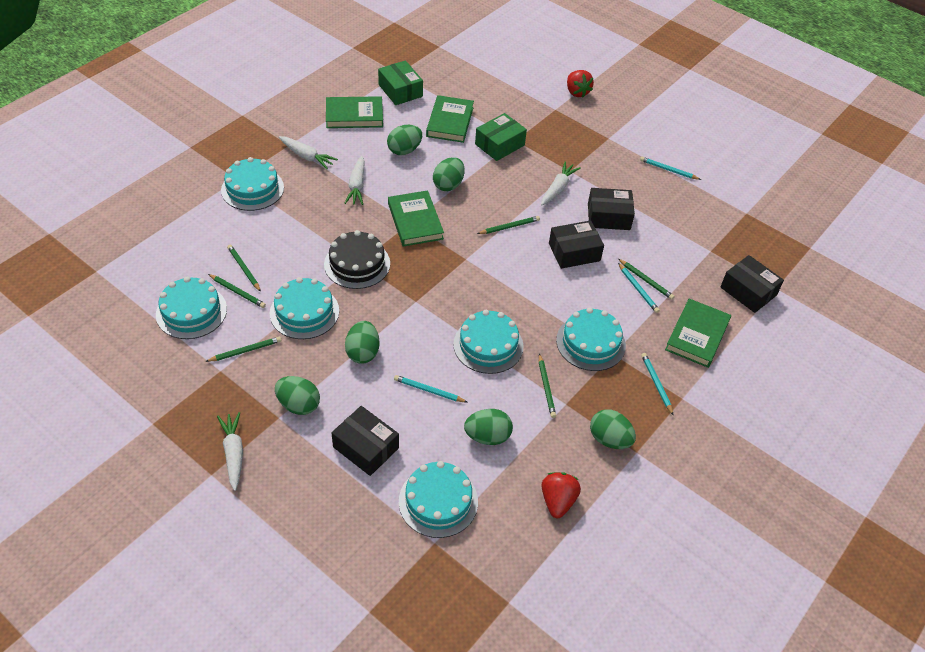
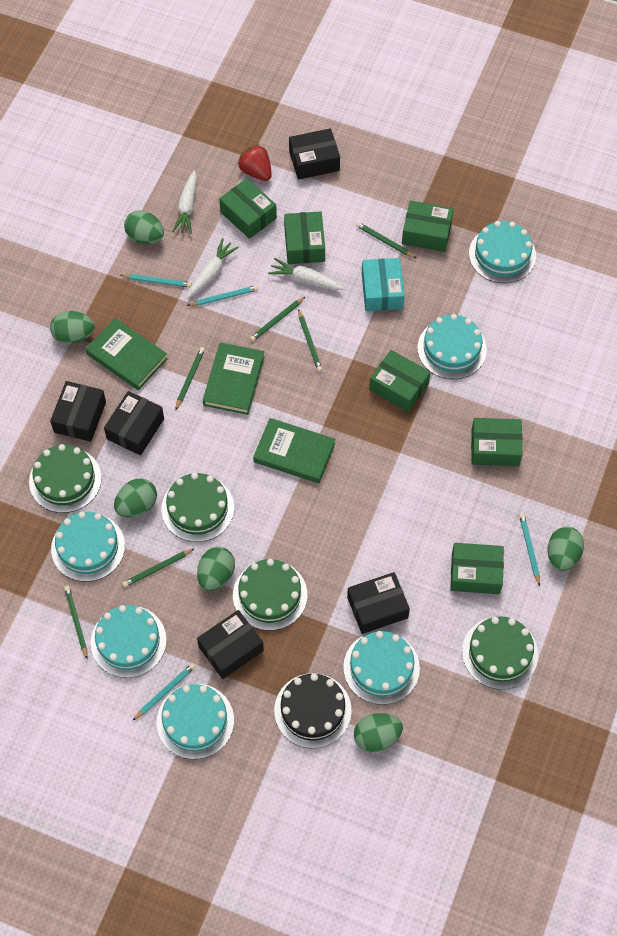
black box: [332,406,399,476] [549,220,604,269] [588,188,635,230] [720,255,784,313] = 4 -> [50,381,106,442] [104,391,164,455] [197,610,264,679] [289,128,340,180] [347,572,410,634] = 5
green book: [326,96,383,128] [388,190,444,247] [426,95,474,143] [665,299,731,368] = 4 -> [86,318,168,390] [203,342,265,415] [253,418,335,483] = 3
green box: [378,60,423,105] [475,113,527,161] = 2 -> [219,178,277,239] [284,211,325,264] [369,350,430,412] [402,201,454,252] [450,543,504,594] [471,418,522,466] = 6
green cake: none = 0 -> [29,444,102,513] [161,473,234,542] [233,559,307,631] [462,616,538,690] = 4
red strawberry: [541,472,581,518] [567,70,594,97] = 2 -> [238,144,272,181] = 1
turquoise box: none = 0 -> [362,258,405,311] = 1
white carrot: [217,412,243,491] [279,136,338,169] [345,156,365,205] [541,161,580,205] = 4 -> [172,170,197,234] [186,238,239,299] [268,258,345,290] = 3

